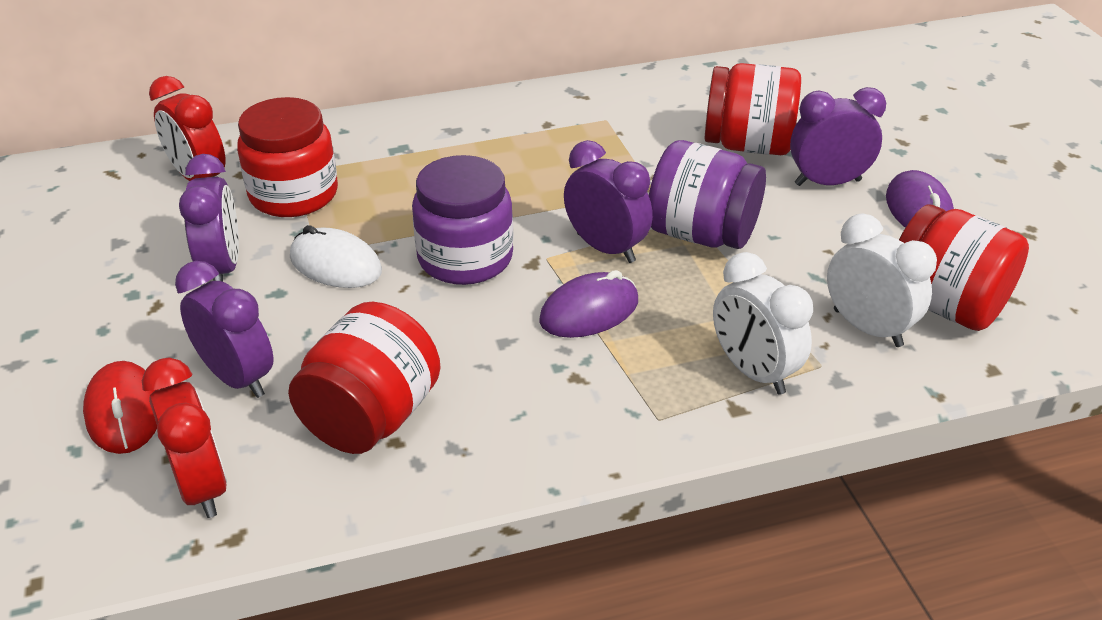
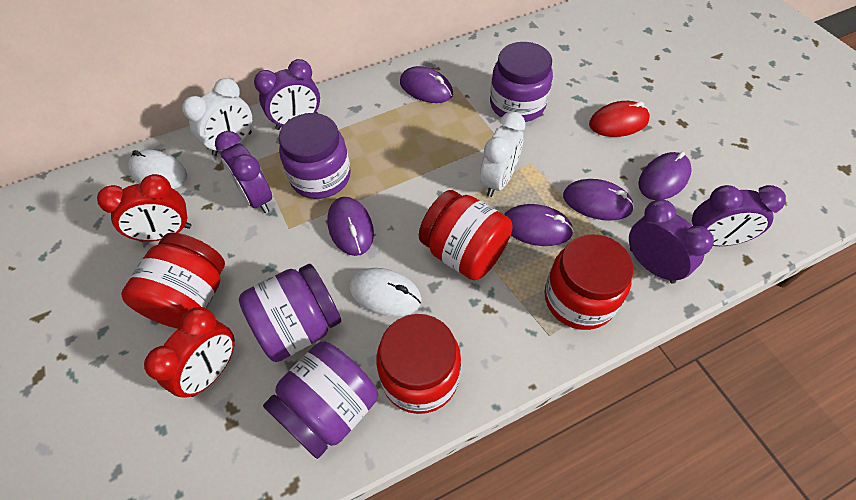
purple jar: [412,155,514,285] [649,140,766,249] = 2 -> [239,264,341,362] [263,342,378,459] [278,113,351,199] [490,42,553,122] = 4
purple mouse: [539,270,638,338] [886,170,954,228] = 2 -> [327,197,374,256] [400,66,453,103] [504,204,574,246] [563,179,634,221] [638,151,692,200] = 5
white mouse: [290,225,382,288] = 1 -> [128,150,187,189] [349,268,422,317] = 2

